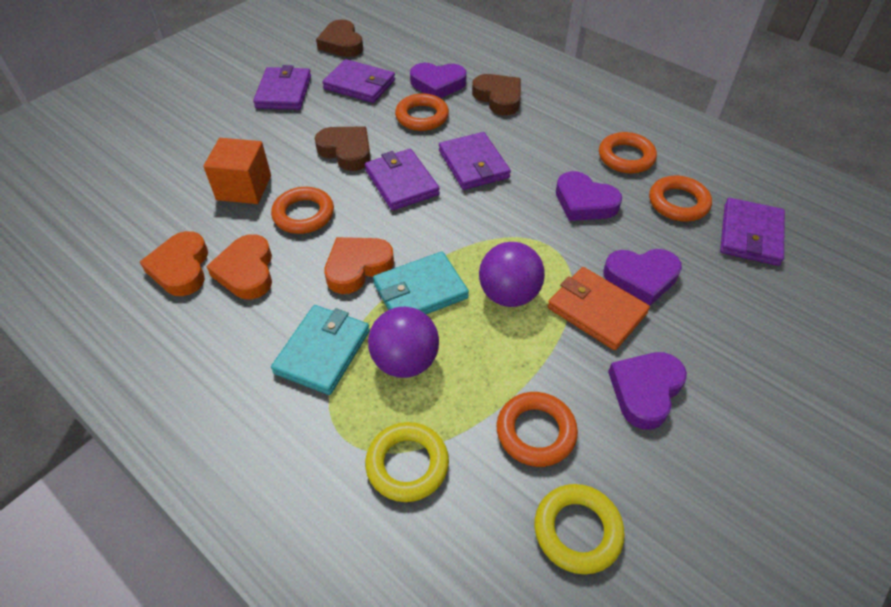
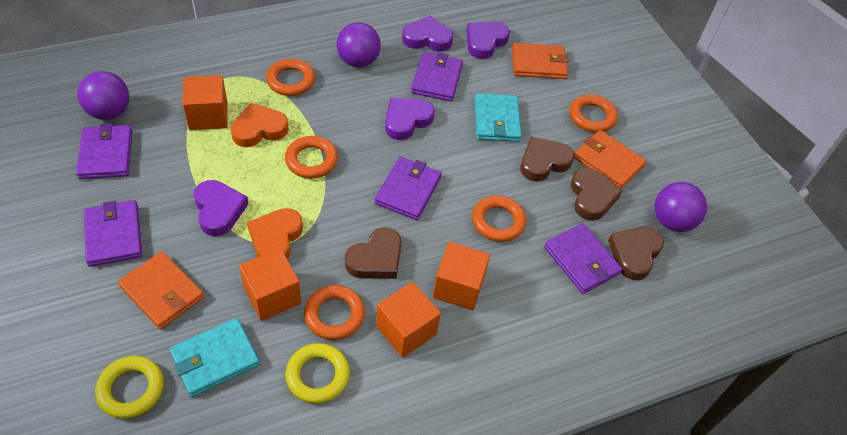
brown heart: [315,126,371,171] [316,19,363,57] [472,74,521,115] = 3 -> [345,227,402,279] [520,137,574,182] [571,167,622,221] [608,227,664,280] = 4
orange cube: [203,138,271,204] = 1 -> [182,75,228,130] [239,248,301,321] [376,282,441,358] [433,242,490,310] = 4
orange heart: [140,231,208,296] [206,234,272,299] [324,237,394,294] = 3 -> [231,103,289,147] [247,208,303,259] = 2
orange wallet: [548,267,650,350] = 1 -> [118,252,204,329] [512,43,569,79] [574,130,647,189] = 3
purple ball: [368,307,439,378] [479,242,545,307] = 2 -> [77,71,129,120] [336,22,381,68] [655,182,707,232] = 3

